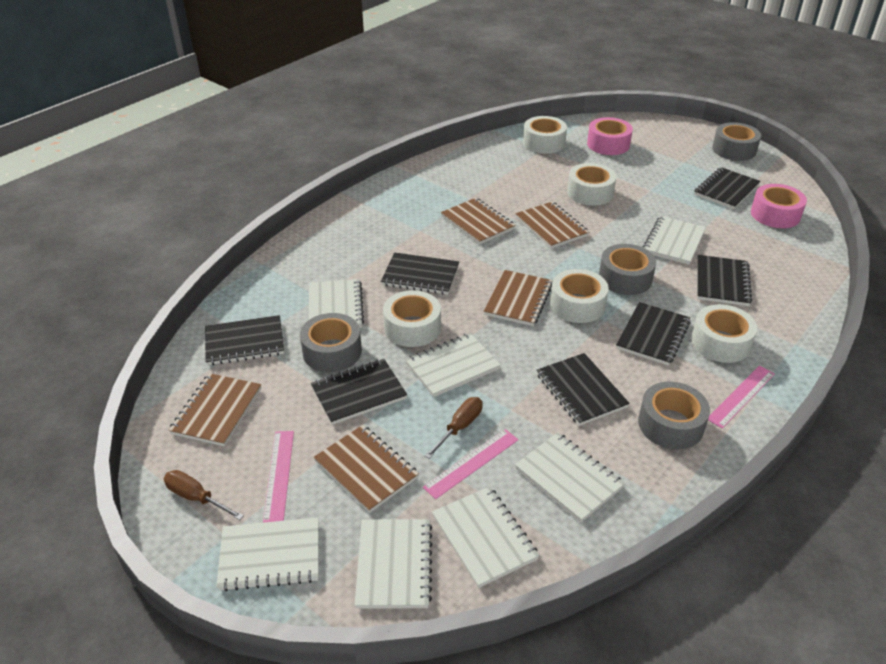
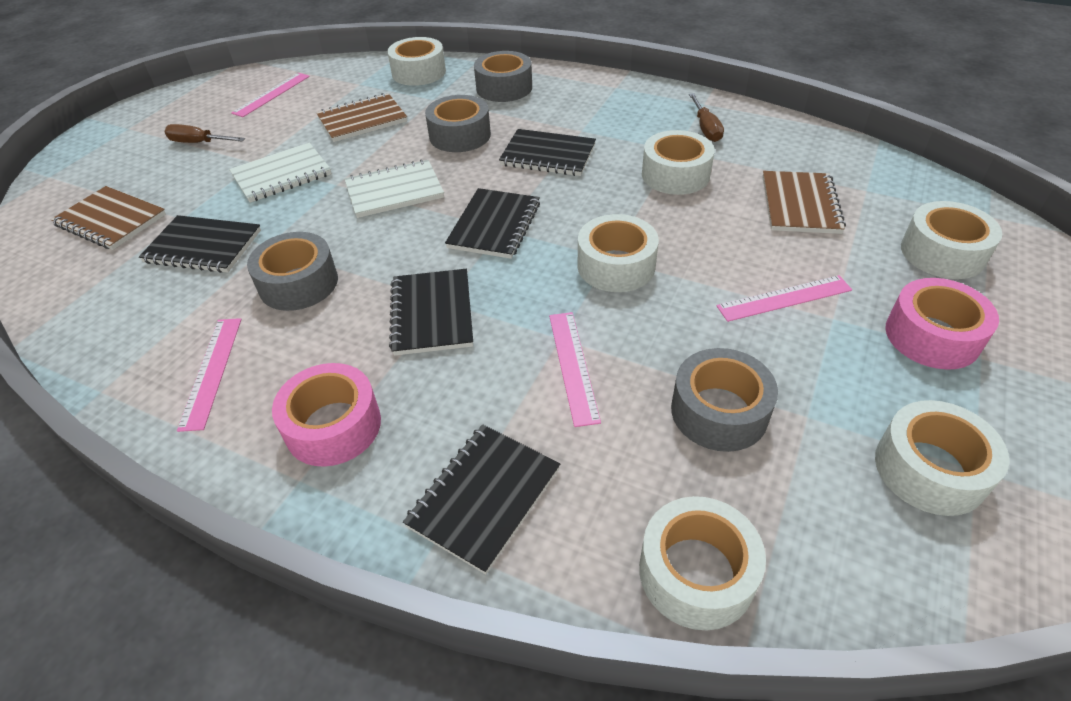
black notebook: [205,315,284,365] [311,359,407,425] [381,252,459,295] [537,353,630,426] [616,302,691,366] [694,167,760,209] [697,255,752,306] = 7 -> [139,215,261,273] [389,269,473,356] [403,425,560,575] [445,188,540,259] [499,129,596,176] = 5
brown notebook: [169,373,261,446] [314,425,419,513] [441,198,516,244] [484,270,553,326] [515,202,589,248] = 5 -> [51,186,166,250] [316,93,407,142] [762,171,846,234] = 3
pink ruler: [263,431,294,523] [423,429,518,499] [708,366,775,429] = 3 -> [177,318,242,432] [231,73,310,117] [549,312,601,427] [717,275,852,322] = 4
white notebook: [217,518,319,591] [308,279,364,328] [355,519,432,609] [405,333,501,397] [432,486,539,588] [515,433,625,522] [643,216,706,265] = 7 -> [229,143,332,203] [344,159,444,218] = 2
white tape: [383,290,441,347] [523,116,567,154] [550,269,609,323] [567,163,616,206] [691,304,757,363] = 5 -> [387,37,446,86] [578,214,659,292] [639,496,766,630] [642,130,715,195] [875,400,1009,516] [901,201,1002,279] = 6

